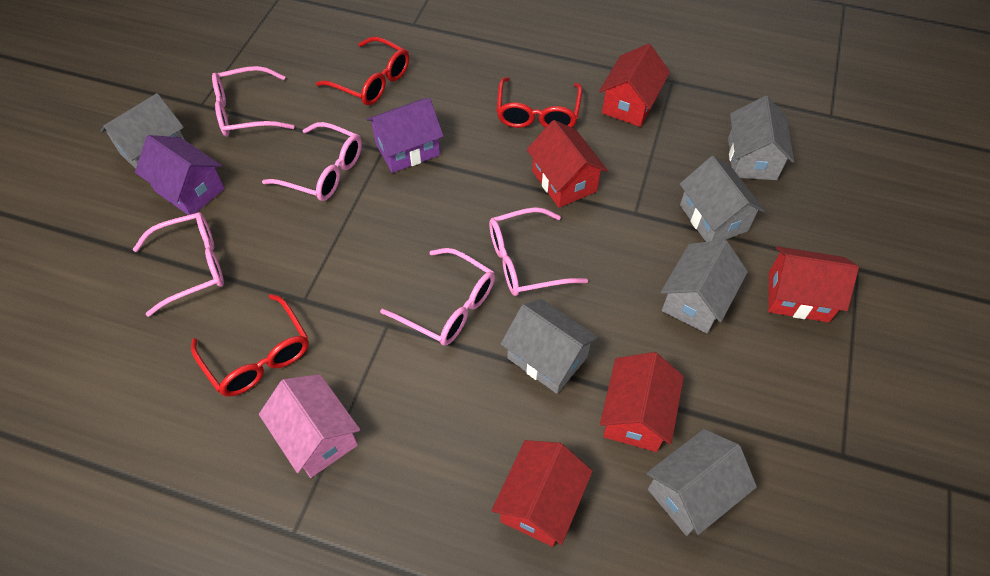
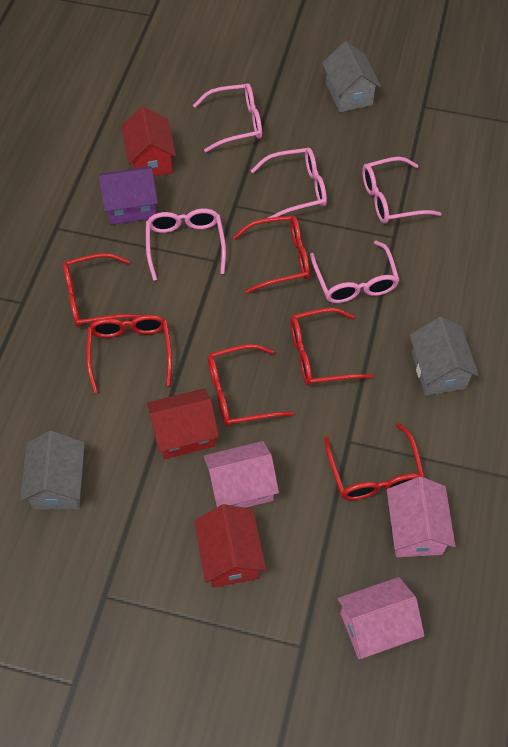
grey house: [101,93,185,169] [501,299,599,394] [646,429,757,536] [661,240,748,334] [680,156,765,242] [728,96,794,180] = 6 -> [20,431,85,510] [322,41,381,112] [410,317,479,396] = 3
pink house: [259,374,360,478] = 1 -> [203,441,279,508] [337,577,425,659] [387,477,456,557] = 3
purple house: [135,135,225,215] [366,98,444,173] = 2 -> [99,166,158,225] = 1
red glasses: [191,294,309,397] [315,37,409,105] [497,77,582,128] = 3 -> [63,253,142,327] [86,315,172,393] [208,344,294,426] [233,216,310,293] [290,308,373,386] [324,423,425,500] = 6
red house: [491,440,593,547] [527,120,608,208] [599,44,670,127] [600,352,684,452] [768,246,859,322] = 5 -> [121,106,176,176] [147,388,219,459] [194,504,266,588] = 3

